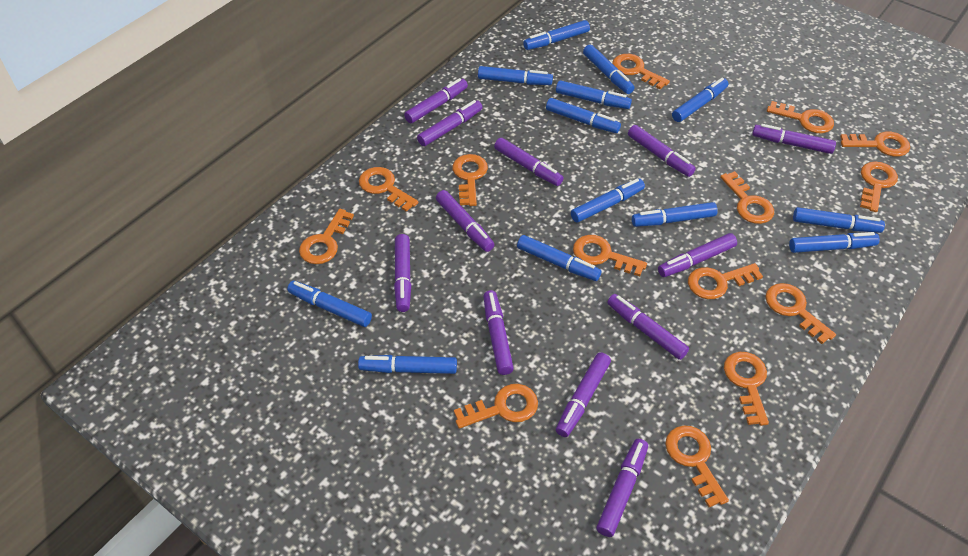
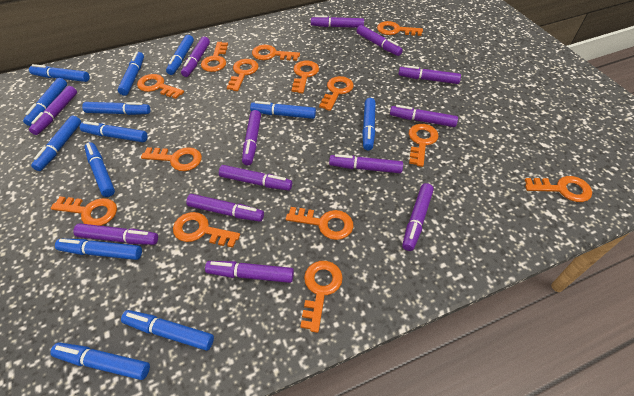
purple marker: [394,234,411,312] [404,78,468,123] [417,100,482,146] [436,190,494,252] [483,290,514,375] [494,138,563,186] [556,352,611,437] [596,439,648,537] [607,294,689,360] [628,125,696,177] [658,233,737,277] [752,124,836,154] = 12 -> [29,86,77,135] [73,223,158,245] [181,37,210,77] [186,194,264,222] [205,261,294,283] [219,165,292,191] [242,110,261,165] [311,15,364,28] [329,154,403,173] [357,25,403,56] [390,105,458,127] [399,65,461,84] [402,183,434,251] = 13

